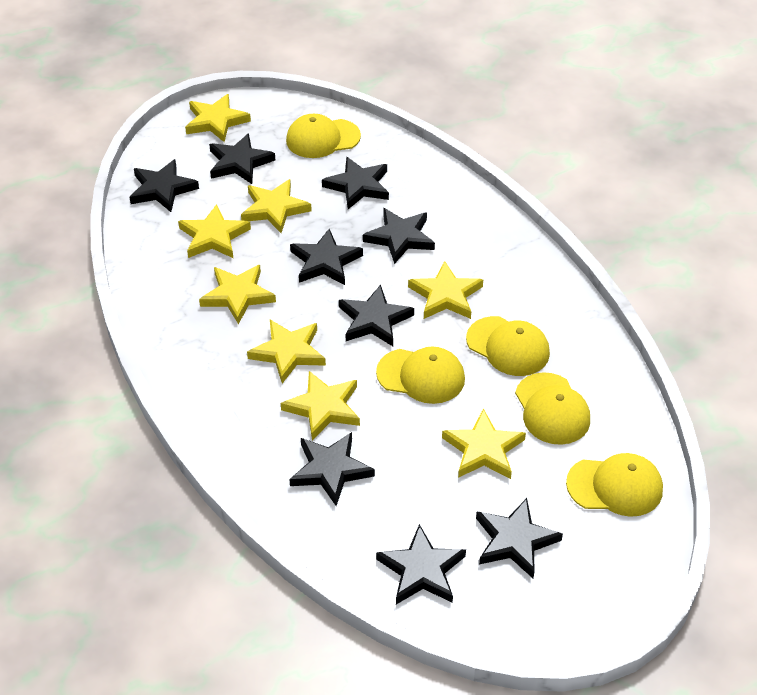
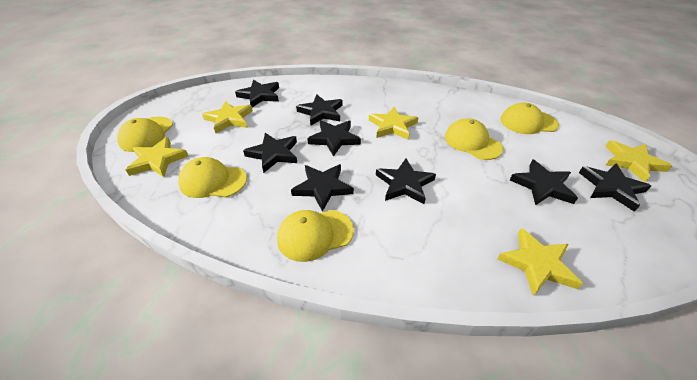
black star: [129,159,199,212] [209,133,275,184] [289,432,375,506] [290,229,363,285] [322,157,389,209] [339,285,414,346] [363,208,435,264] [376,524,466,604] [476,498,563,578] = 9 -> [235,80,279,107] [243,133,297,173] [291,164,354,212] [296,94,343,125] [307,120,361,157] [376,159,436,204] [510,159,578,205] [579,164,651,212] = 8
yellow star: [178,204,251,258] [185,94,251,142] [199,265,276,324] [241,179,312,233] [247,320,326,383] [281,371,360,440] [408,261,483,319] [442,409,526,479] = 8 -> [126,137,188,177] [202,101,253,133] [369,107,419,140] [498,228,583,296] [605,140,672,183] = 5

